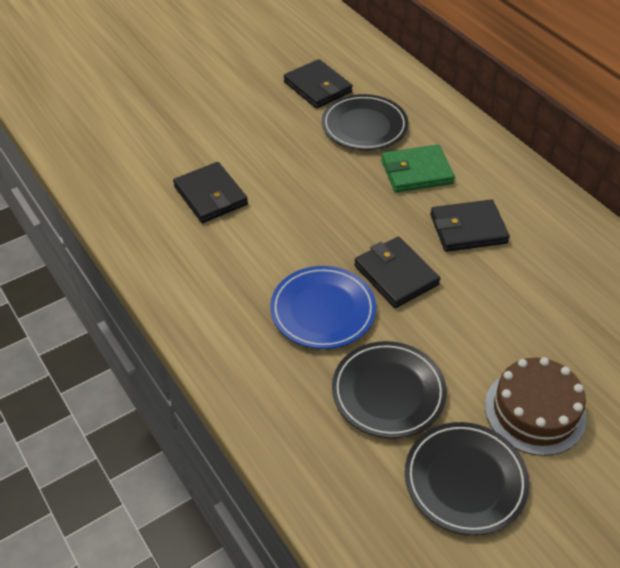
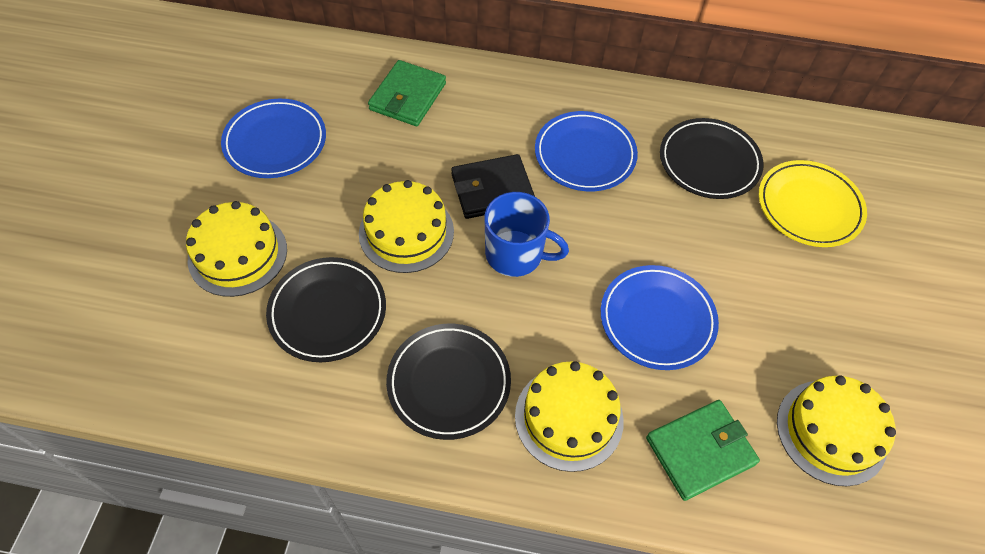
black wallet: [173,162,248,223] [284,59,353,109] [354,237,440,308] [430,200,510,252] = 4 -> [451,154,535,219] = 1
blue mug: none = 0 -> [484,192,569,277] = 1
blue plate: [270,266,376,349] = 1 -> [221,99,326,178] [535,111,638,191] [601,265,719,370] = 3
brown cake: [485,357,586,456] = 1 -> none = 0
green wallet: [381,144,455,193] = 1 -> [368,60,446,126] [646,400,760,501] = 2
yellow cake: none = 0 -> [186,201,287,297] [359,180,454,273] [515,361,624,472] [777,376,896,486] = 4
yellow plate: none = 0 -> [758,160,867,247] = 1

